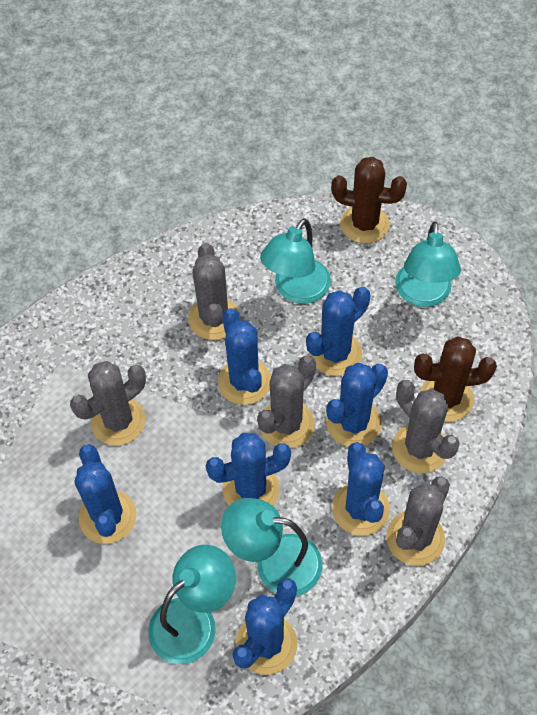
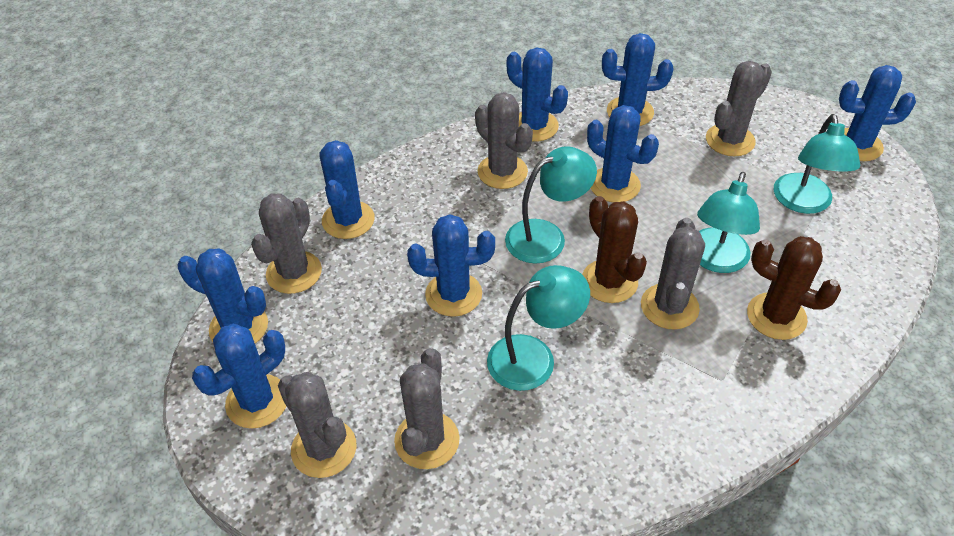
blue cactus: [75,444,137,544] [206,433,291,506] [218,308,271,405] [232,578,297,675] [306,287,371,376] [326,363,388,447] [332,442,390,536] = 7 -> [178,249,268,343] [192,324,286,429] [319,140,375,239] [407,214,495,317] [507,47,568,142] [587,105,659,202] [602,33,674,126] [839,65,916,161] = 8
grey cactus: [70,361,146,445] [188,243,240,340] [257,355,316,448] [386,477,450,566] [392,380,460,473] = 5 -> [251,193,322,294] [278,372,356,478] [394,348,460,469] [475,92,533,189] [641,218,705,330] [706,61,772,156] = 6

